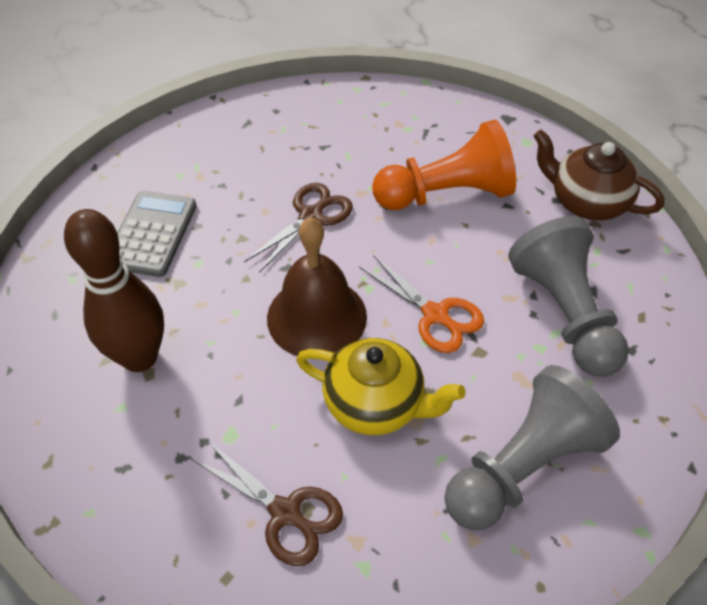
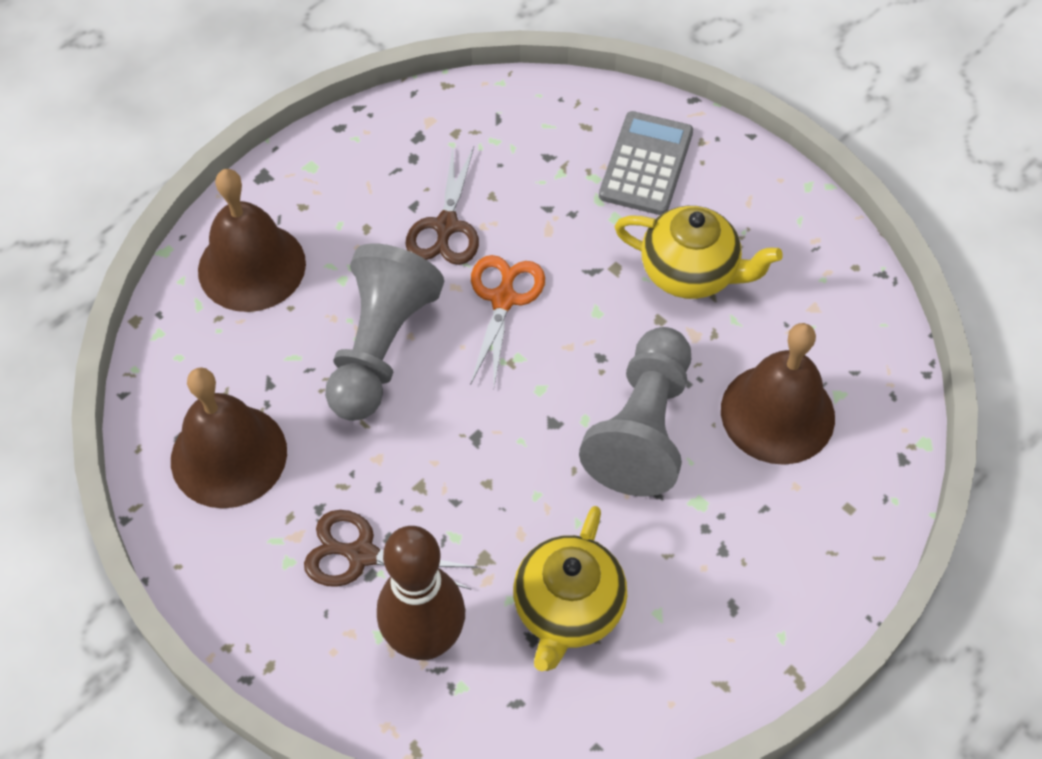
brown bell: [267,217,367,356] = 1 -> [171,367,287,508] [198,169,306,312] [721,323,835,465] = 3
brown teapot: [533,129,664,220] = 1 -> none = 0
orange pawn: [372,120,516,210] = 1 -> none = 0
yellow teapot: [296,338,466,435] = 1 -> [513,506,627,671] [614,206,783,299] = 2

